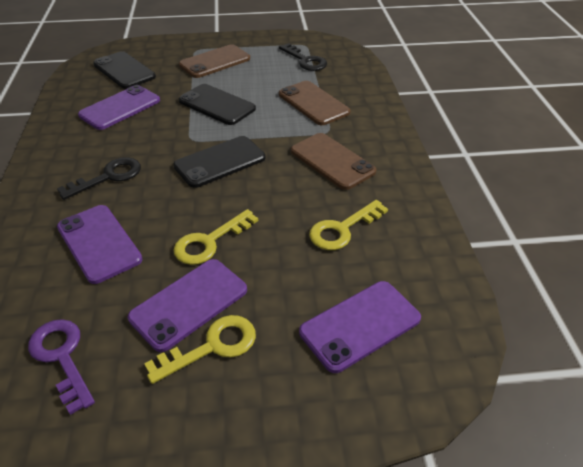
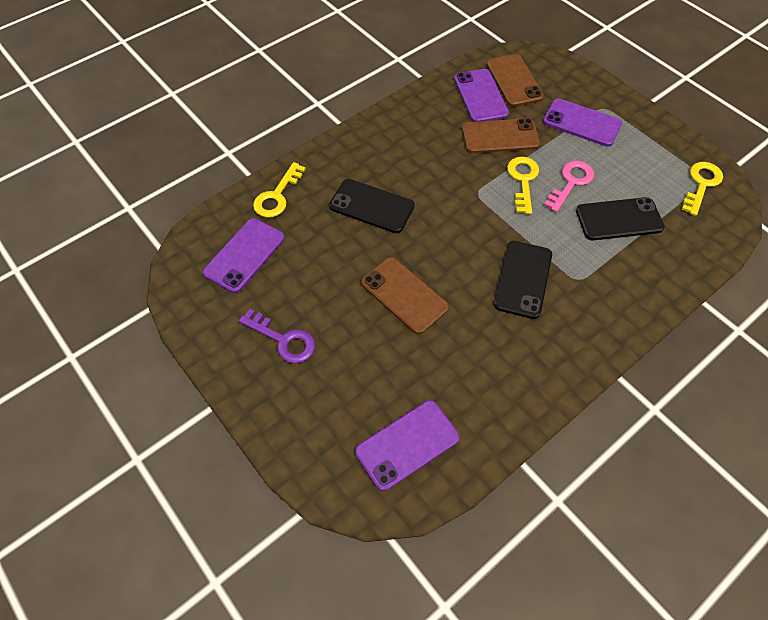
black key: [57,157,141,200] [279,43,327,71] = 2 -> none = 0
pink key: none = 0 -> [544,161,594,212] = 1

